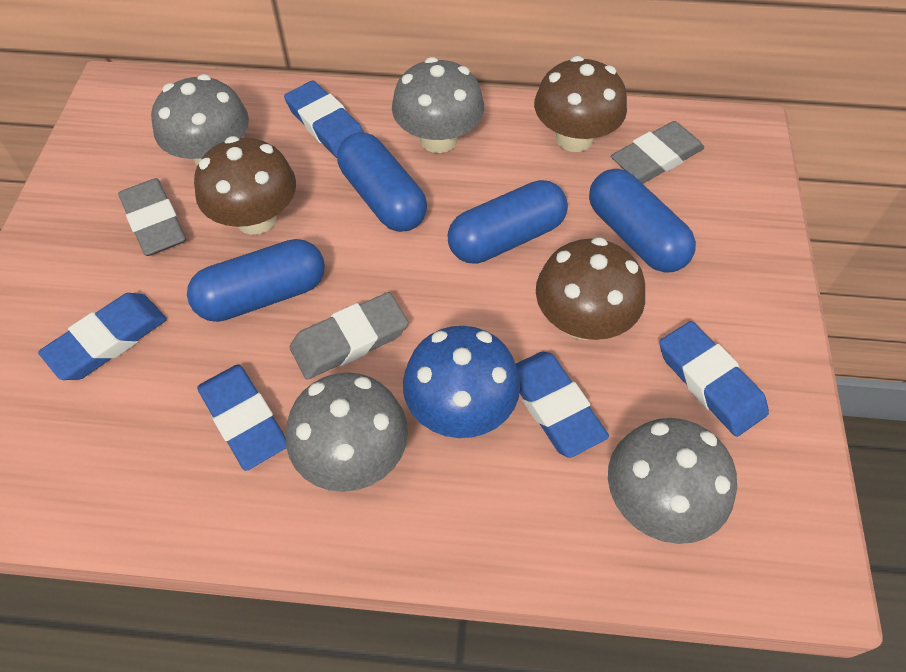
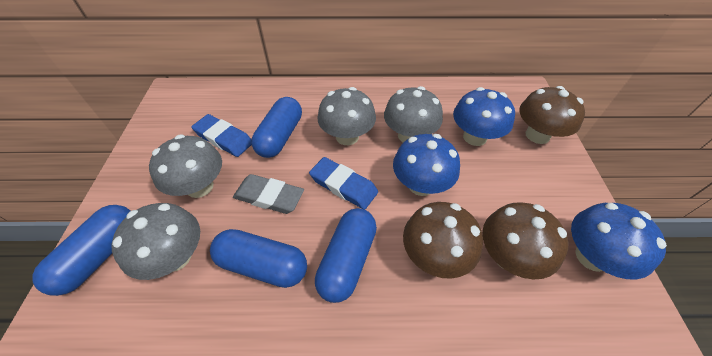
blue eraser: [38,293,167,380] [197,364,286,471] [284,81,364,158] [516,352,609,458] [659,321,769,437] = 5 -> [191,114,252,157] [309,157,378,210] = 2
blue mushroom: [403,326,520,438] = 1 -> [393,134,460,196] [453,87,515,146] [571,203,667,279] = 3
grey eraser: [118,178,186,256] [290,292,408,380] [611,121,704,184] = 3 -> [233,174,304,214] = 1

